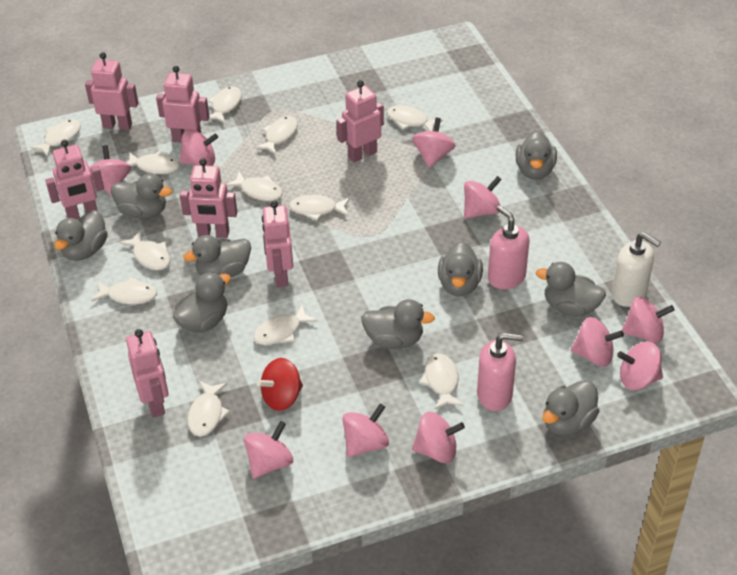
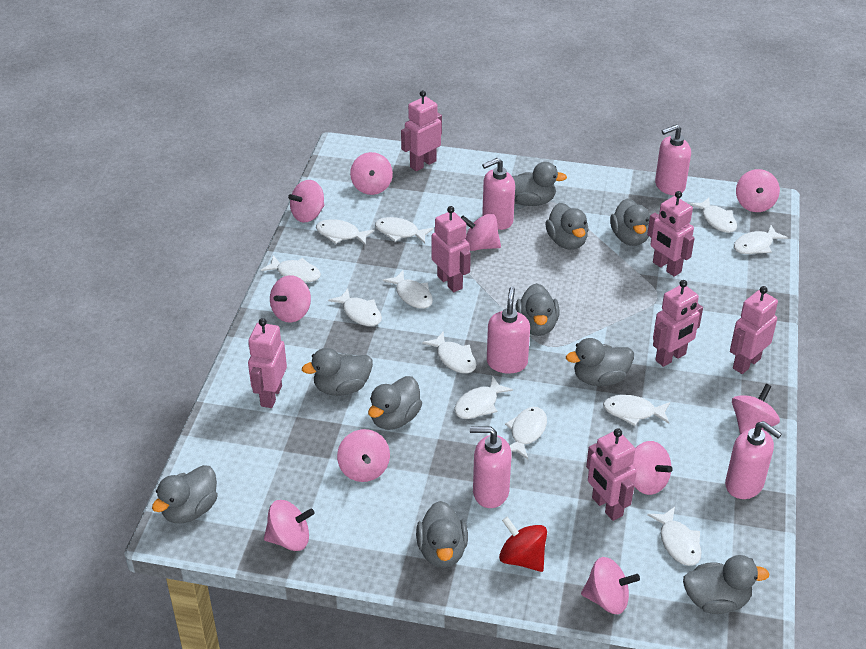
grey duck: [54,210,108,261] [111,173,172,219] [173,272,231,333] [183,235,251,277] [361,299,435,349] [438,241,483,297] [516,131,557,180] [536,262,606,316] [542,380,599,436] = 9 -> [152,465,218,523] [302,348,373,396] [368,376,422,430] [416,501,468,568] [512,162,567,206] [515,283,559,336] [545,203,589,250] [566,338,634,386] [610,198,650,246] [683,555,770,614] = 10
pink soap dispenser: [477,333,524,411] [488,205,529,289] = 2 -> [470,426,511,508] [482,158,515,230] [487,287,530,373] [655,124,691,195] [725,421,782,499] = 5
white soap dispenser: [612,232,661,307] = 1 -> none = 0

